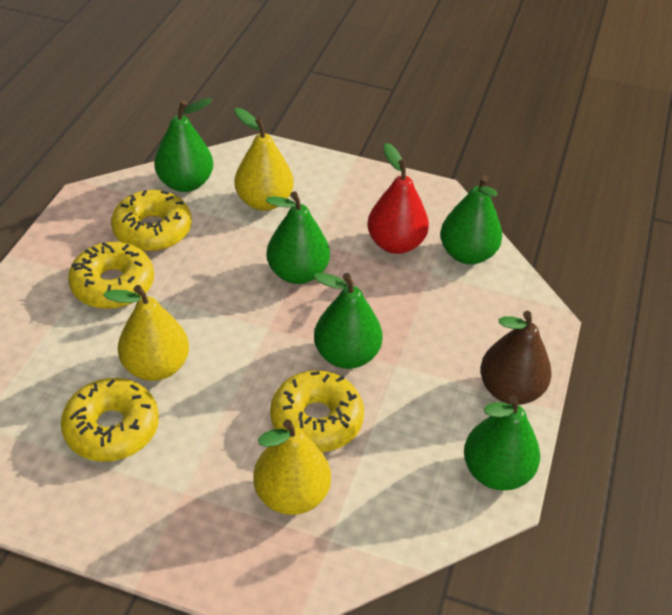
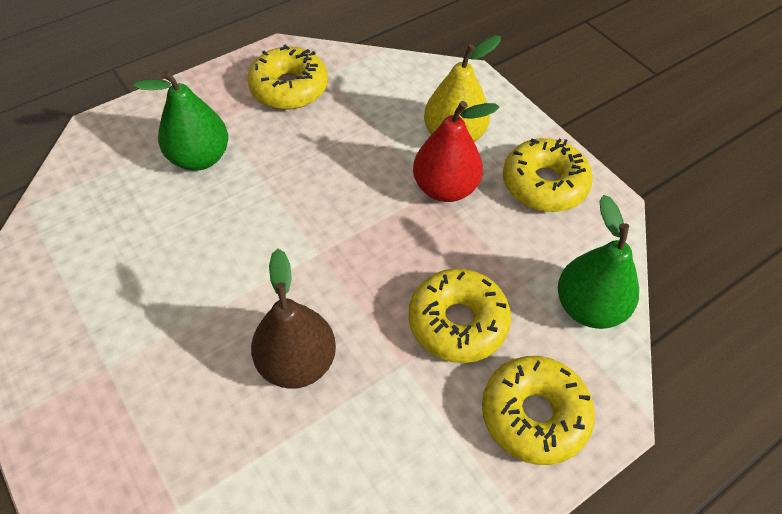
green pear: [154,98,213,192] [266,191,330,284] [313,273,383,369] [440,175,502,264] [464,395,540,490] = 5 -> [133,70,228,171] [558,195,639,329] = 2
yellow pear: [103,285,189,381] [234,108,294,211] [253,419,331,515] = 3 -> [424,35,501,142] = 1

